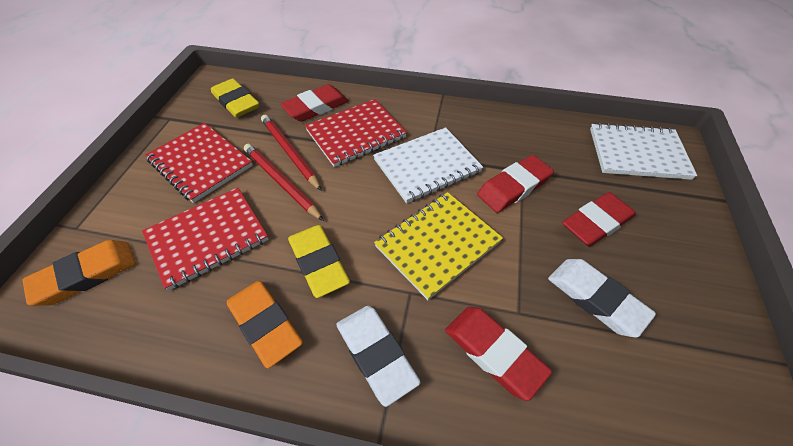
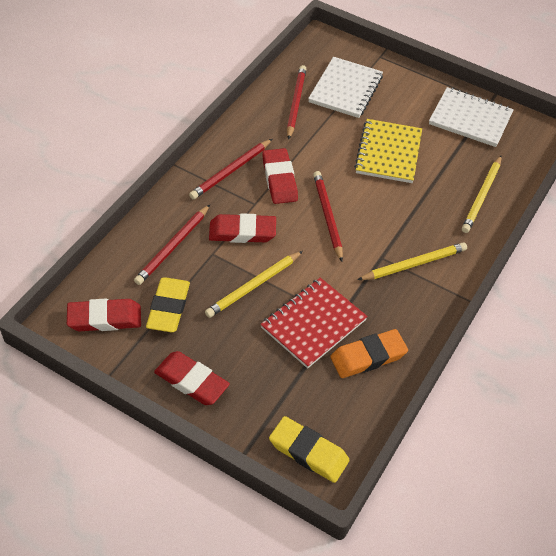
orange eraser: [22,240,136,306] [227,281,303,369] = 2 -> [330,329,408,378] = 1
red notebook: [142,188,269,291] [145,123,253,203] [305,99,407,167] = 3 -> [260,278,368,369] = 1
red pencil: [244,144,324,221] [261,115,322,191] = 2 -> [134,205,210,285] [189,139,272,199] [287,65,306,140] [313,171,343,262] = 4
white eraser: [337,306,421,407] [548,259,656,338] = 2 -> none = 0
yellow pencil: none = 0 -> [205,251,303,318] [357,242,467,280] [462,156,501,233] = 3

